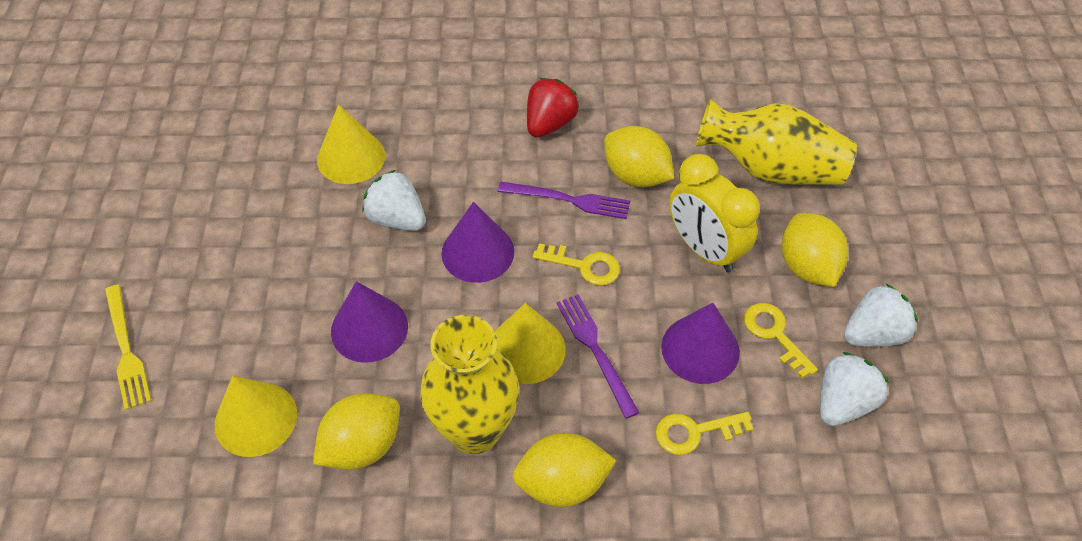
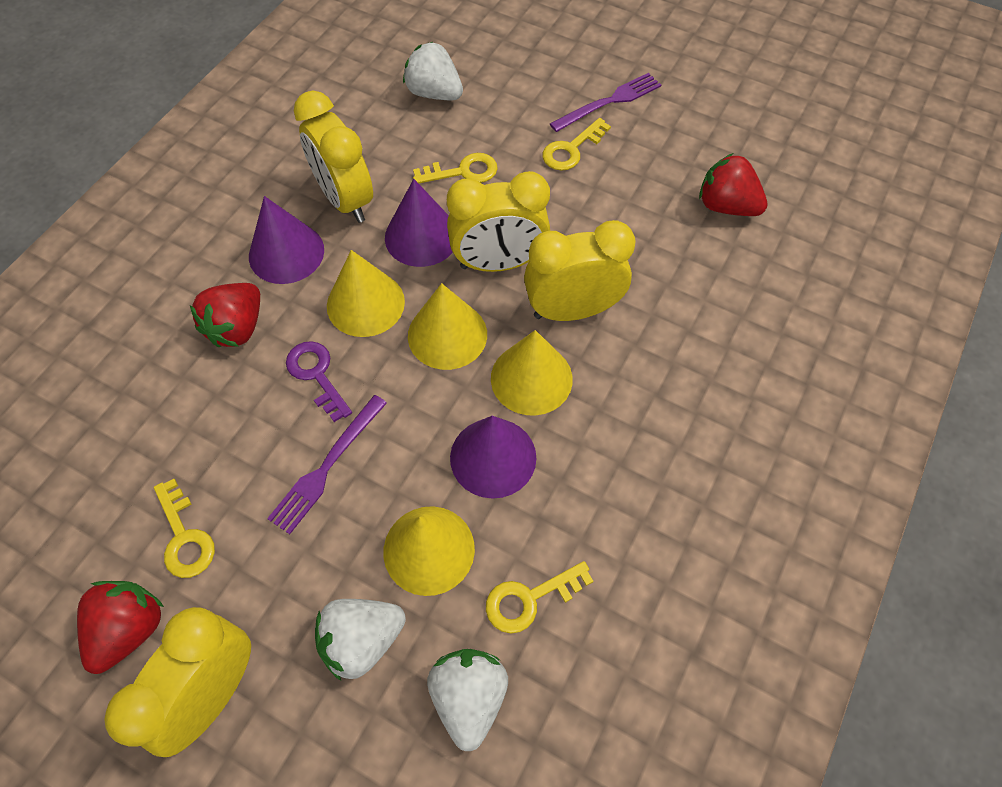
purple key: none = 0 -> [286,341,352,422] = 1
red strawberry: [527,78,579,138] = 1 -> [77,581,164,674] [190,283,260,347] [699,153,768,216] = 3
yellow clock: [669,154,760,273] = 1 -> [104,607,251,757] [294,91,373,223] [447,171,550,272] [524,220,636,321] = 4
yellow cone: [215,376,297,457] [317,104,385,184] [495,303,566,384] = 3 -> [327,250,405,337] [383,506,475,596] [408,283,487,370] [491,330,573,416] = 4
yellow fork: [105,285,151,410] = 1 -> none = 0
yellow key: [533,243,620,286] [656,412,753,455] [744,303,818,378] = 3 -> [154,479,215,578] [413,153,498,183] [486,561,593,634] [542,118,611,171] = 4
yellow lemon: [313,393,400,470] [513,433,616,507] [604,126,674,187] [782,213,848,287] = 4 -> none = 0
yellow vase: [420,315,519,454] [696,99,857,185] = 2 -> none = 0

